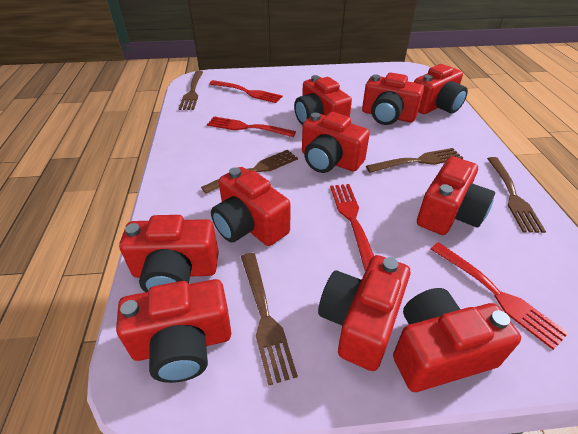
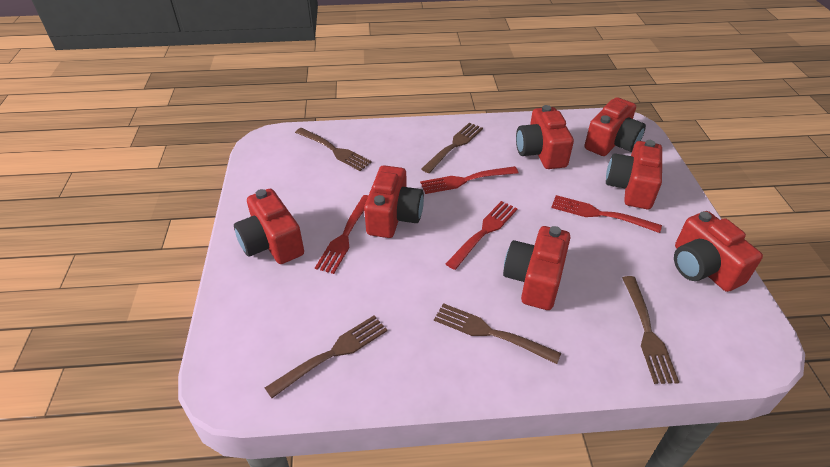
red camera: [116,279,231,383] [119,215,219,292] [211,167,290,246] [294,75,352,125] [302,112,370,173] [318,255,410,371] [362,72,424,125] [393,288,521,392] [414,64,468,114] [417,156,495,235] = 10 -> [234,189,304,264] [364,165,424,238] [503,226,571,310] [516,105,574,169] [584,97,646,156] [606,140,662,209] [674,211,763,292] = 7

